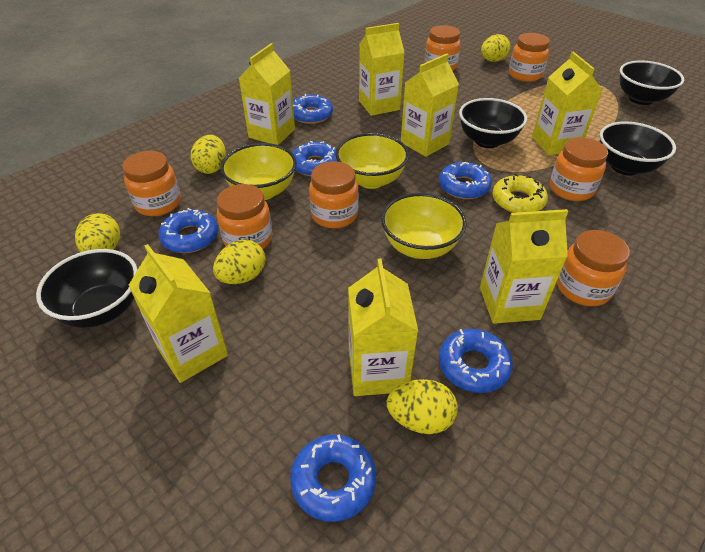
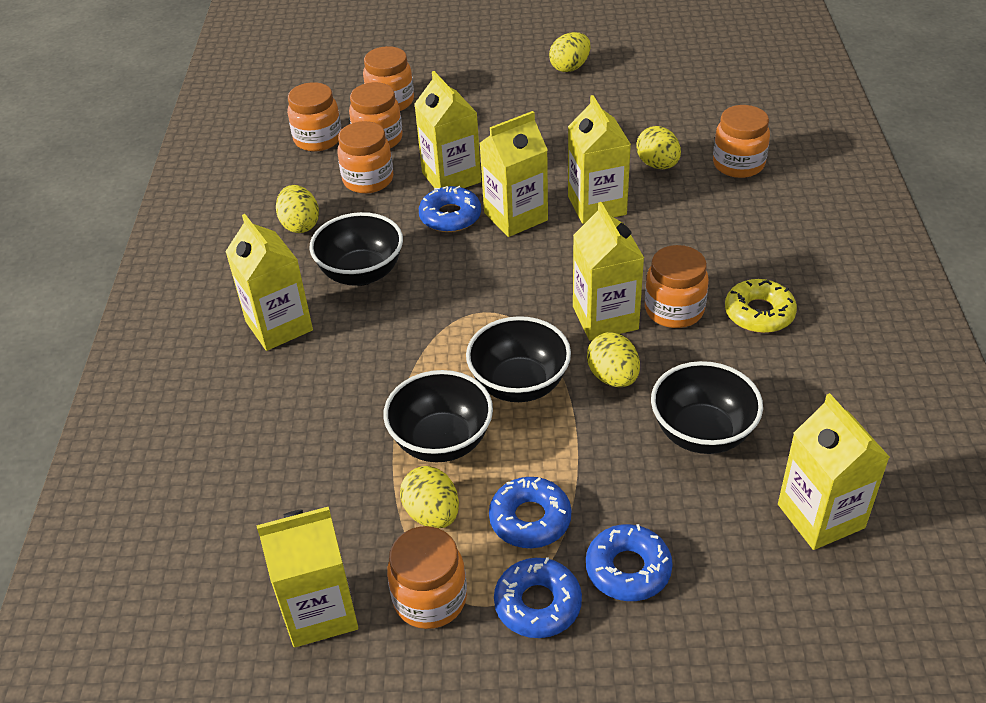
blue donut: [159,208,218,253] [290,434,376,522] [292,141,338,176] [293,94,333,124] [439,162,492,199] [439,329,513,393] = 6 -> [419,186,481,232] [489,477,571,548] [494,557,582,638] [586,524,673,601] = 4
yellow bowl: [220,143,297,200] [335,133,409,189] [381,193,466,259] = 3 -> none = 0

